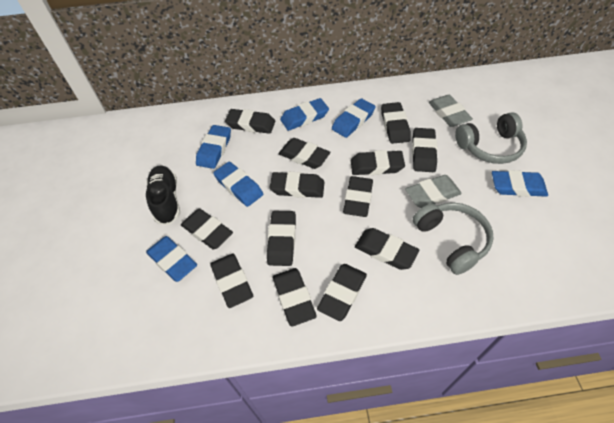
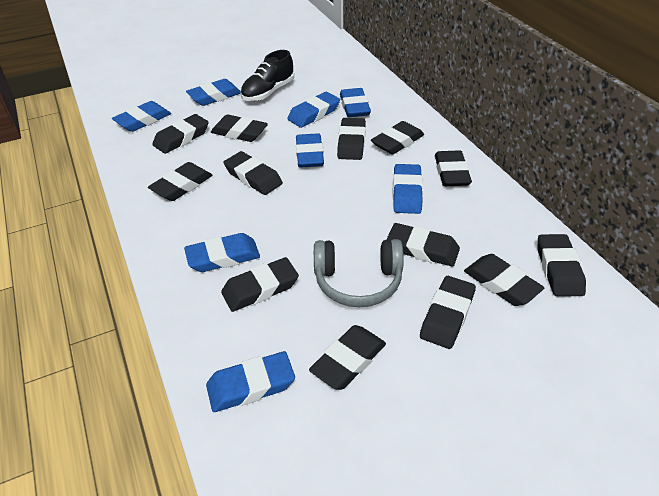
blue eraser: [146,236,197,282] [196,125,231,169] [213,162,263,207] [280,98,329,131] [332,98,376,138] [492,170,548,197] = 6 -> [112,101,171,132] [184,233,260,272] [186,79,241,106] [206,351,295,412] [287,92,340,128] [296,133,324,168] [340,88,371,117] [393,164,423,214] = 8
grey eraser: [405,175,462,208] [429,95,473,127] = 2 -> none = 0
grey headphones: [413,203,494,275] [455,112,527,164] = 2 -> [314,239,404,307] = 1

